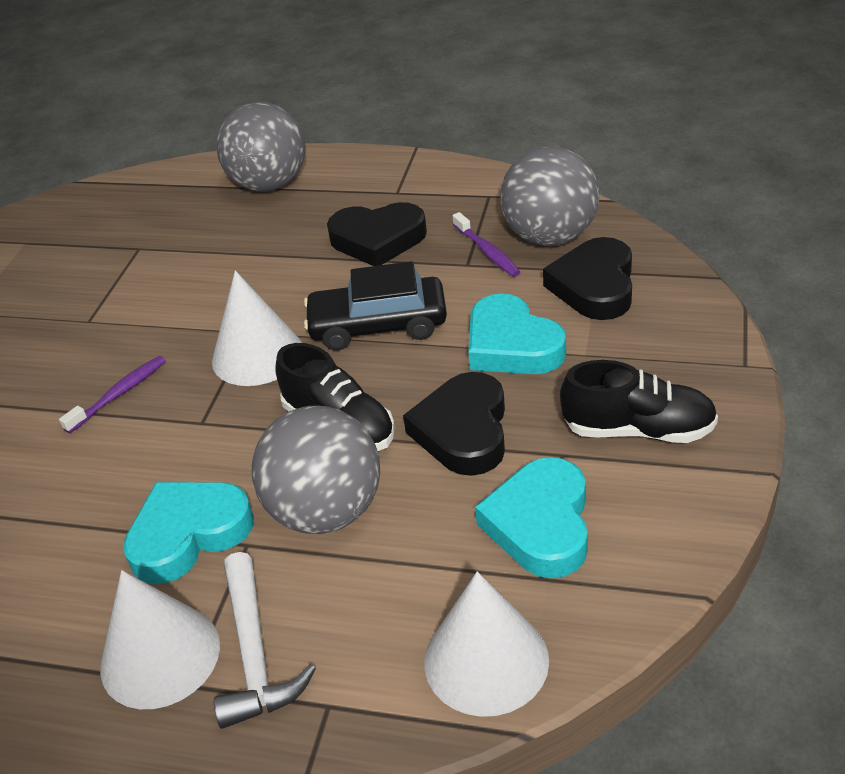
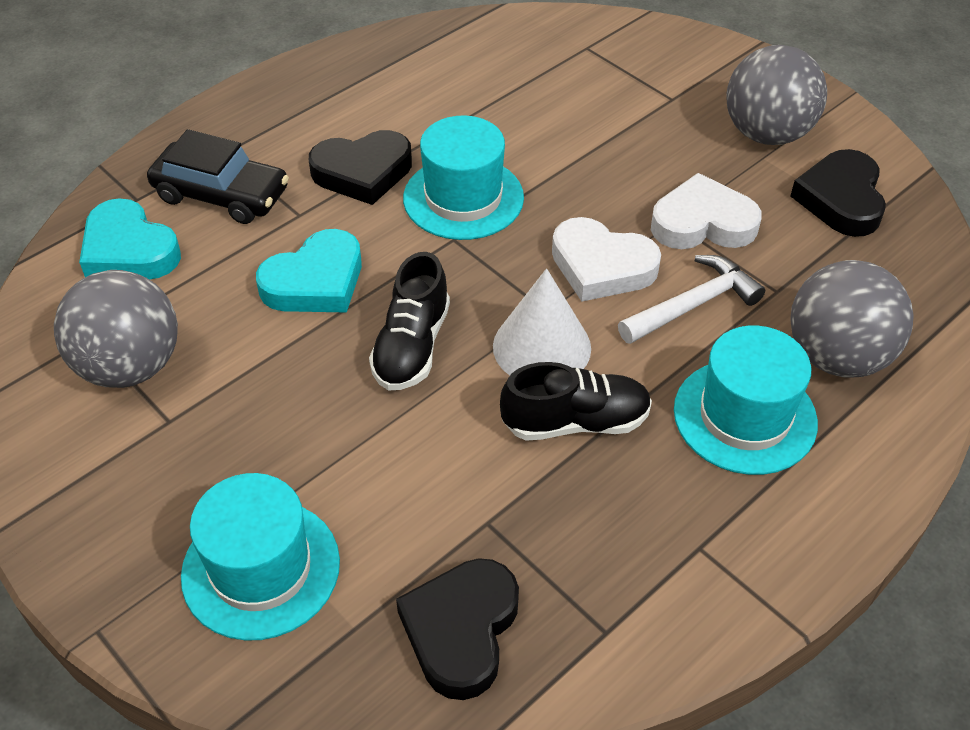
purple toothbrush: [59,356,166,433] [453,212,520,277] = 2 -> none = 0
turquoise hat: none = 0 -> [181,473,340,641] [403,116,524,240] [674,325,818,475] = 3
turquoise heart: [123,482,254,584] [468,293,566,374] [475,457,588,578] = 3 -> [79,198,181,279] [256,229,362,313] = 2
white cone: [100,570,220,709] [212,271,302,386] [424,571,549,717] = 3 -> [493,268,591,376] = 1
white heart: none = 0 -> [552,217,661,302] [651,173,762,249] = 2

